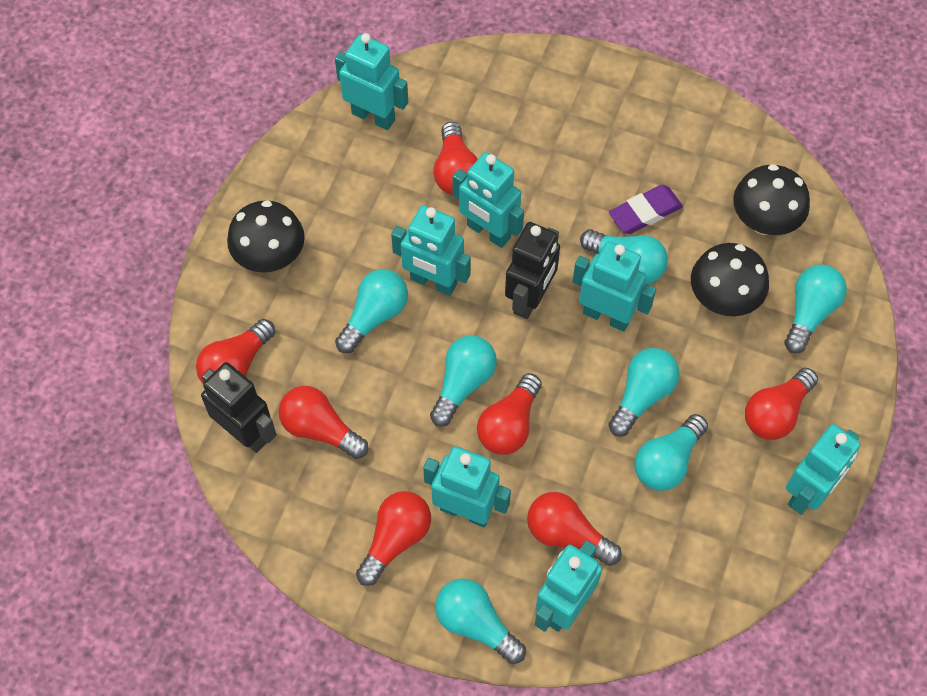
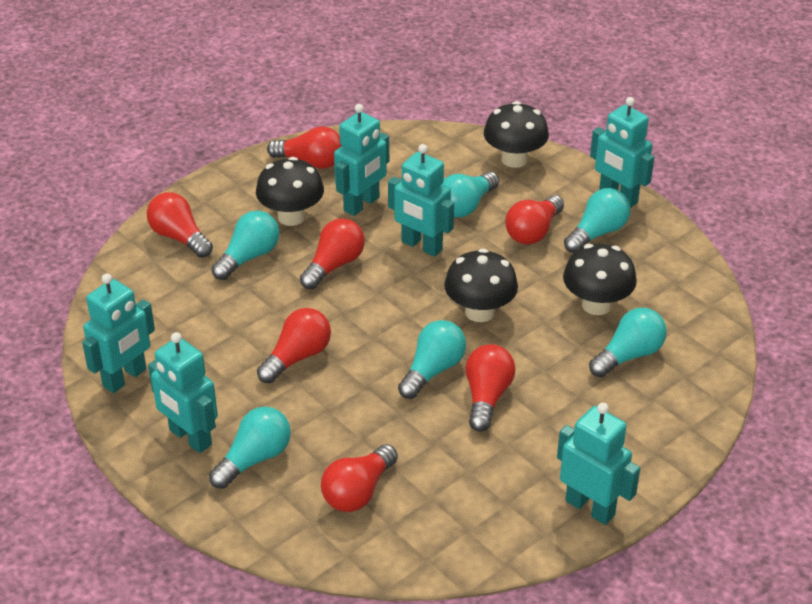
black mushroom: [227,200,305,273] [691,243,769,316] [733,164,810,235] = 3 -> [256,157,324,226] [444,249,518,322] [484,101,549,168] [563,244,637,315] = 4
black robot: [201,362,277,453] [505,222,560,319] = 2 -> none = 0
purple eraser: [609,185,683,234] = 1 -> none = 0
turquoise light bulb: [335,269,408,353] [430,335,497,427] [435,578,526,664] [580,229,668,285] [608,348,680,437] [635,414,708,491] [784,264,847,354] = 7 -> [209,407,291,489] [211,211,279,280] [398,320,466,399] [442,172,499,218] [564,188,630,253] [589,308,667,377] = 6
turquoise robot: [335,33,408,130] [391,205,471,296] [423,446,511,527] [452,152,524,248] [535,540,602,632] [572,242,656,331] [786,424,860,515] = 7 -> [82,273,155,393] [148,332,218,453] [334,104,389,216] [388,144,454,257] [557,403,640,525] [590,97,654,208] = 6

